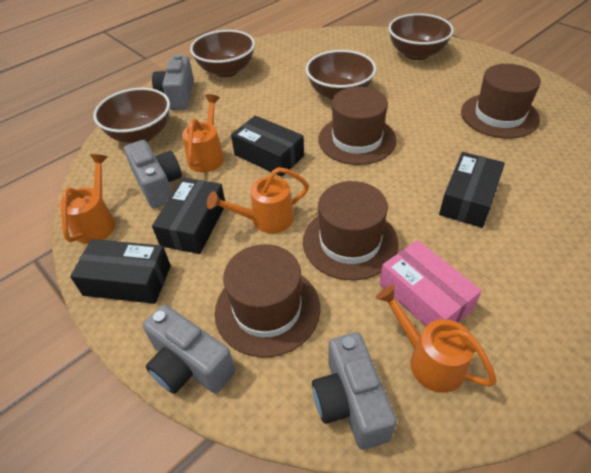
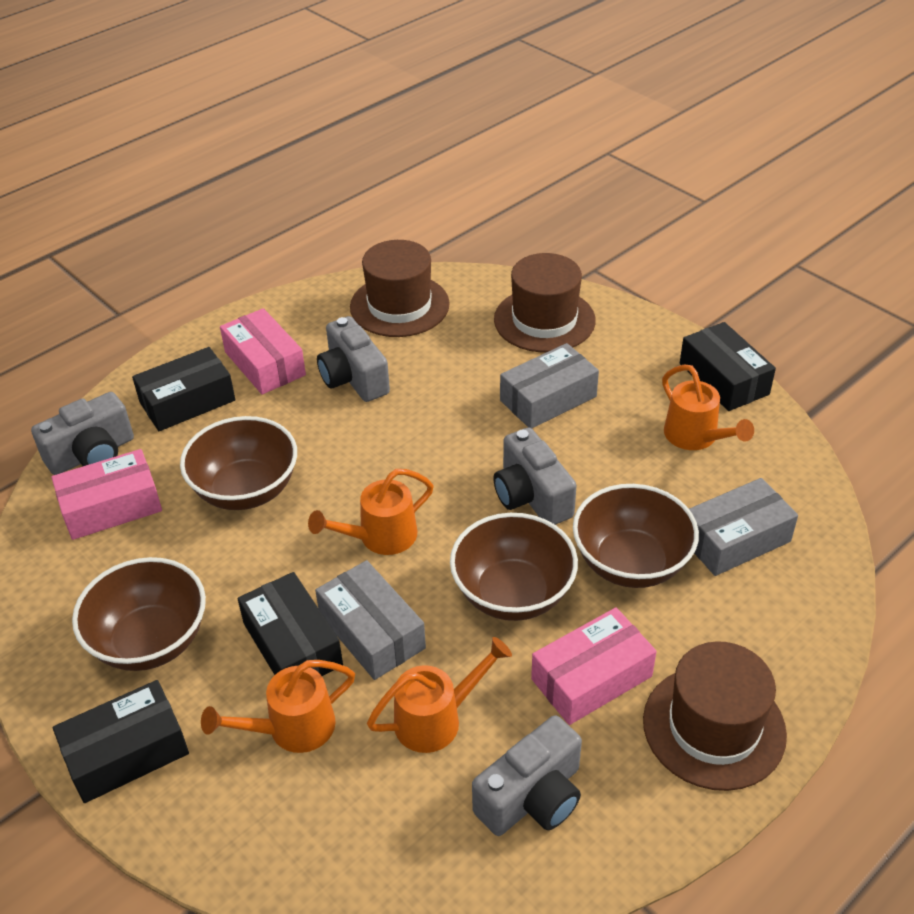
brown hat: [215,244,320,357] [303,181,399,280] [318,87,397,165] [461,64,541,139] = 4 -> [350,240,450,337] [494,253,596,353] [643,641,787,791] = 3
grey box: none = 0 -> [315,560,426,680] [500,343,599,428] [689,478,798,576] = 3
pink box: [379,240,482,326] = 1 -> [52,449,162,540] [220,308,306,395] [531,607,657,725] = 3

